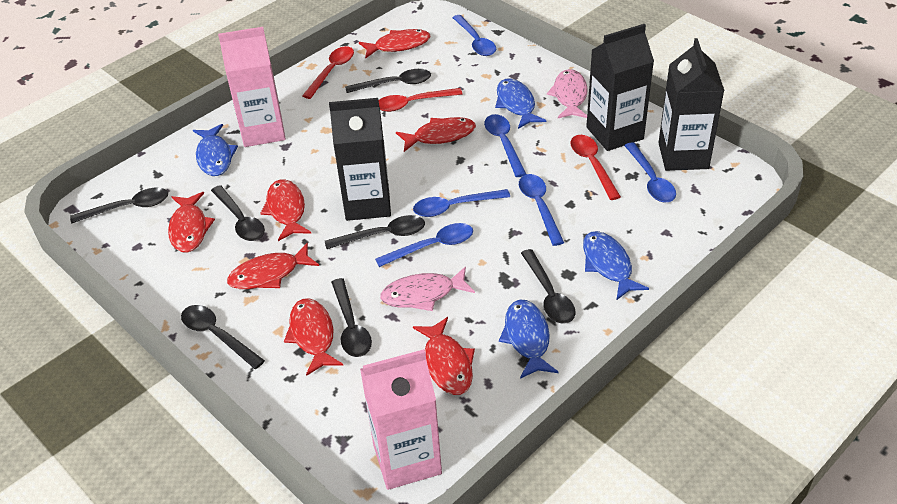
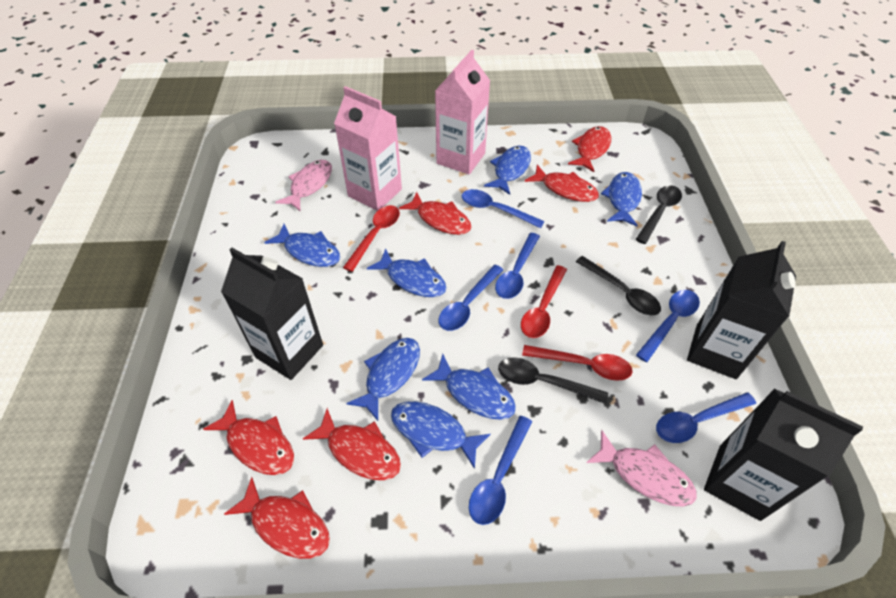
black spoon: [70,188,168,224] [181,305,265,369] [211,185,265,241] [325,215,425,249] [331,278,372,357] [345,69,431,93] [521,249,576,324] = 7 -> [498,358,608,404] [576,256,661,315] [635,185,682,244] = 3
blue fish: [193,124,238,176] [495,78,547,129] [499,300,558,379] [583,231,649,300] = 4 -> [264,224,340,267] [346,338,420,421] [367,248,447,297] [391,401,491,469] [422,354,516,420] [484,146,531,195] [601,172,642,226] = 7
red fish: [168,192,215,253] [227,243,319,289] [260,179,311,241] [284,298,343,376] [359,29,430,58] [396,117,476,152] [413,317,475,395] = 7 -> [203,400,294,475] [224,477,330,559] [303,409,401,480] [399,192,471,235] [525,165,599,202] [568,126,611,172] = 6

